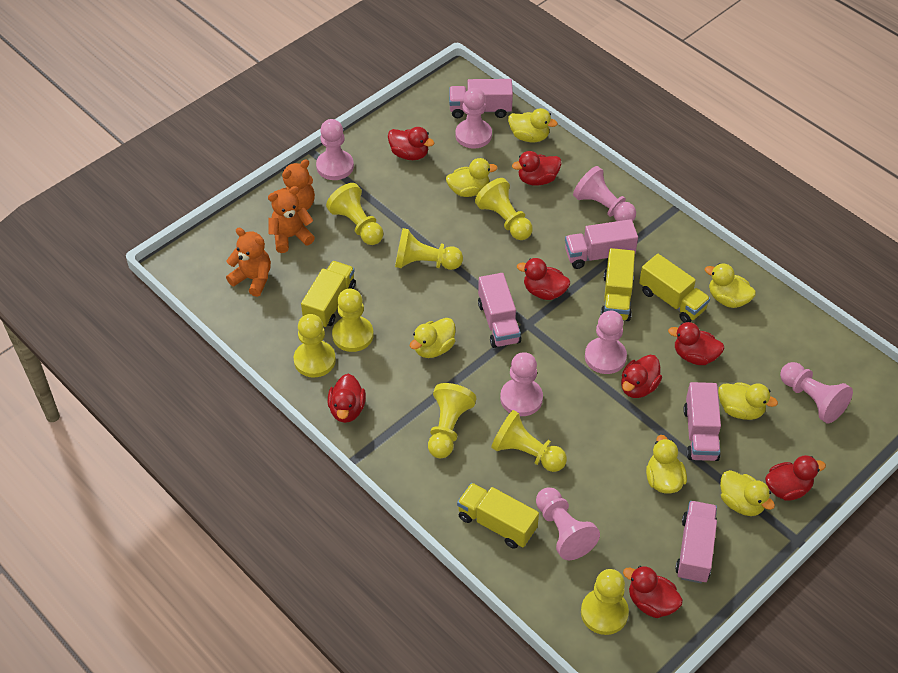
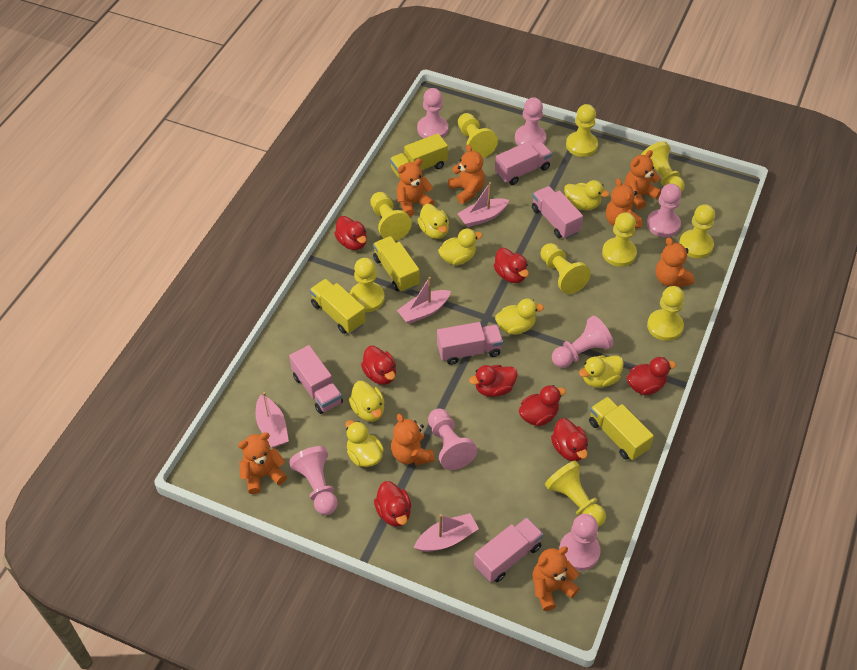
orange teddy bear: [226,228,271,297] [268,186,315,253] [274,159,315,210] = 3 -> [238,432,287,494] [391,414,435,465] [397,159,434,217] [448,144,485,204] [532,546,579,611] [606,178,642,228] [625,150,661,210] [656,237,694,287] = 8
pink boat: none = 0 -> [256,392,289,447] [397,277,451,324] [414,513,479,552] [457,182,509,227] = 4
yellow pawn: [294,314,336,378] [326,183,383,245] [332,289,374,352] [395,228,463,270] [428,383,476,458] [475,178,533,240] [491,410,567,472] [581,569,629,635] = 8 -> [350,258,385,312] [370,192,412,241] [458,113,498,158] [541,243,591,294] [545,461,606,527] [566,104,598,157] [602,212,637,267] [641,141,685,193] [647,286,684,341] [679,204,715,258] = 10

